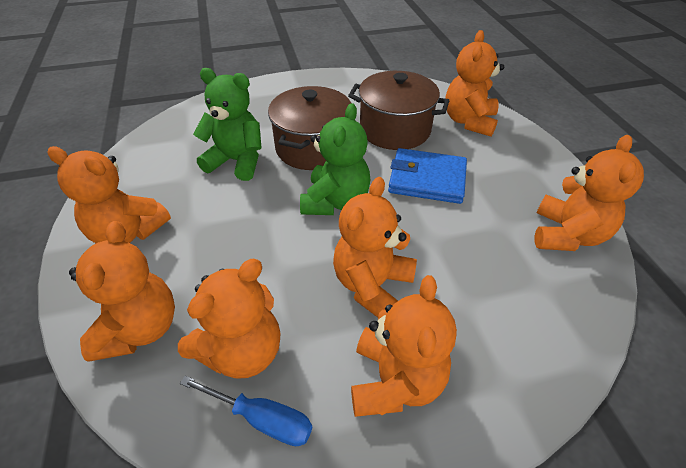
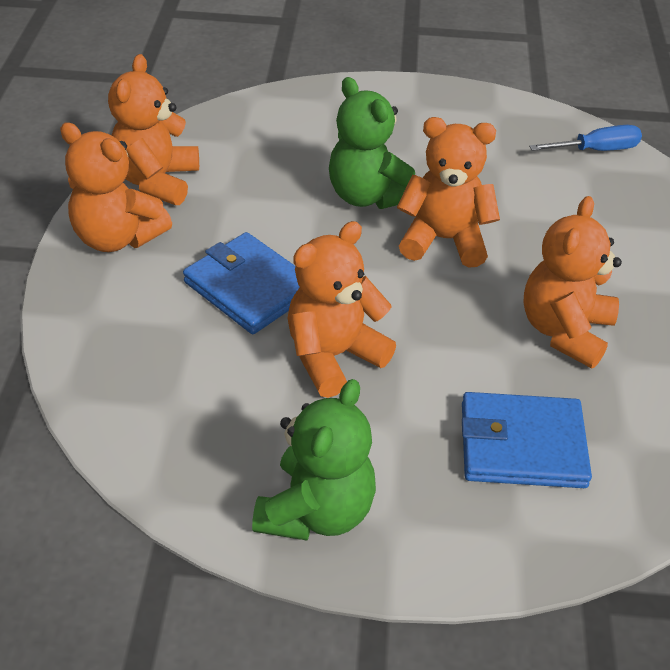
blue wallet: [388,148,467,204] = 1 -> [183,232,300,334] [462,392,592,488] = 2
brown pot: [268,86,351,170] [348,71,449,150] = 2 -> none = 0
orange teddy bear: [48,146,171,243] [69,221,175,362] [178,259,280,379] [333,177,417,318] [351,275,457,417] [445,30,504,137] [535,135,644,251] = 7 -> [60,122,172,252] [108,54,199,205] [288,221,396,398] [397,117,500,268] [523,196,622,368] = 5

